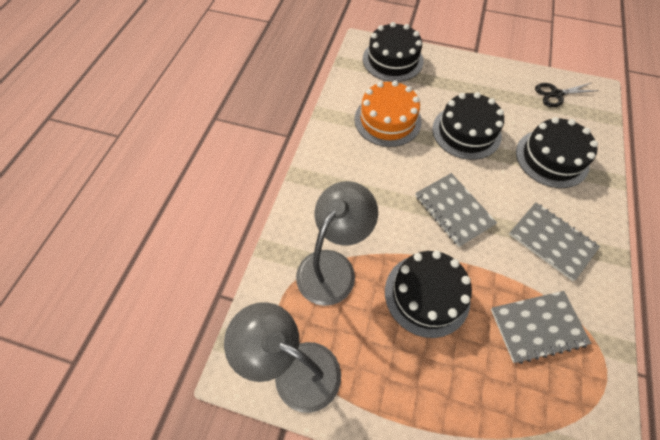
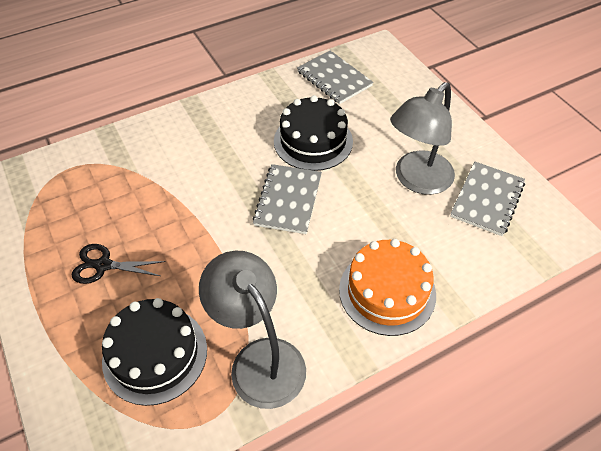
black cake: [363,22,424,82] [385,251,472,338] [432,92,504,160] [516,117,598,188] = 4 -> [102,298,207,406] [274,95,353,171] = 2

